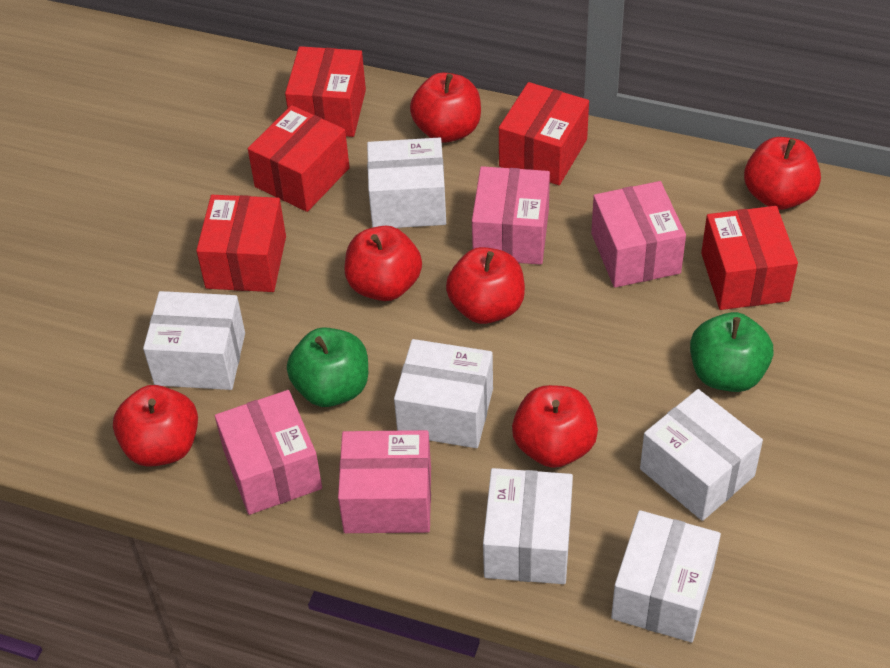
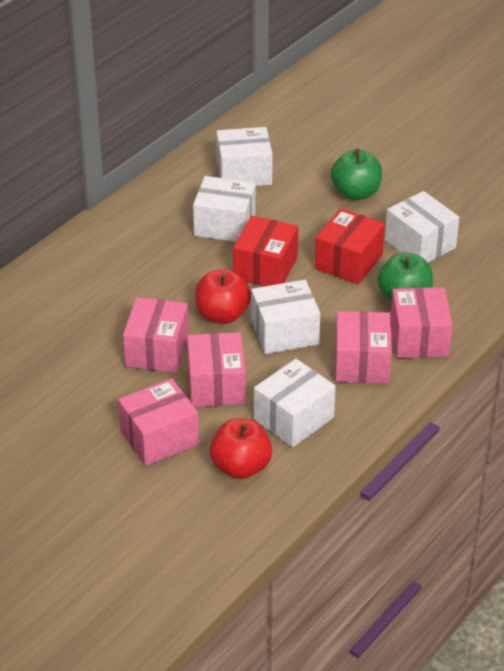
pink box: [215,390,322,515] [338,430,431,533] [472,166,550,265] [591,181,686,288] = 4 -> [118,378,199,466] [123,297,189,373] [187,332,246,407] [335,311,392,384] [391,287,453,358] = 5
red apple: [113,385,198,467] [344,225,422,301] [410,73,481,143] [446,247,525,324] [512,385,598,468] [744,137,821,210] = 6 -> [195,269,251,324] [210,419,272,479] = 2
red box: [196,195,286,292] [248,105,350,212] [285,46,366,137] [499,82,589,185] [701,206,798,310] = 5 -> [233,216,298,286] [315,208,385,284] = 2
white box: [143,291,245,390] [367,138,446,228] [394,339,493,448] [483,468,573,584] [611,510,721,642] [640,389,763,521] = 6 -> [193,176,256,242] [216,127,273,186] [251,280,320,354] [254,359,336,447] [385,191,459,263] = 5

